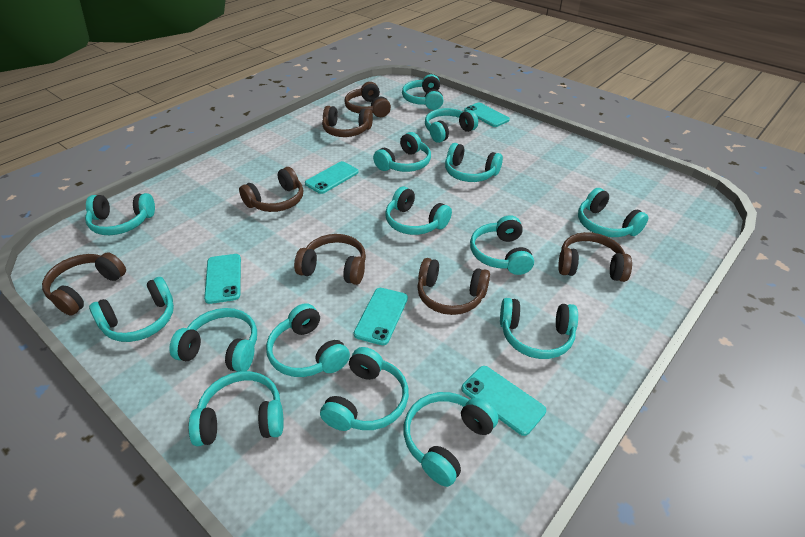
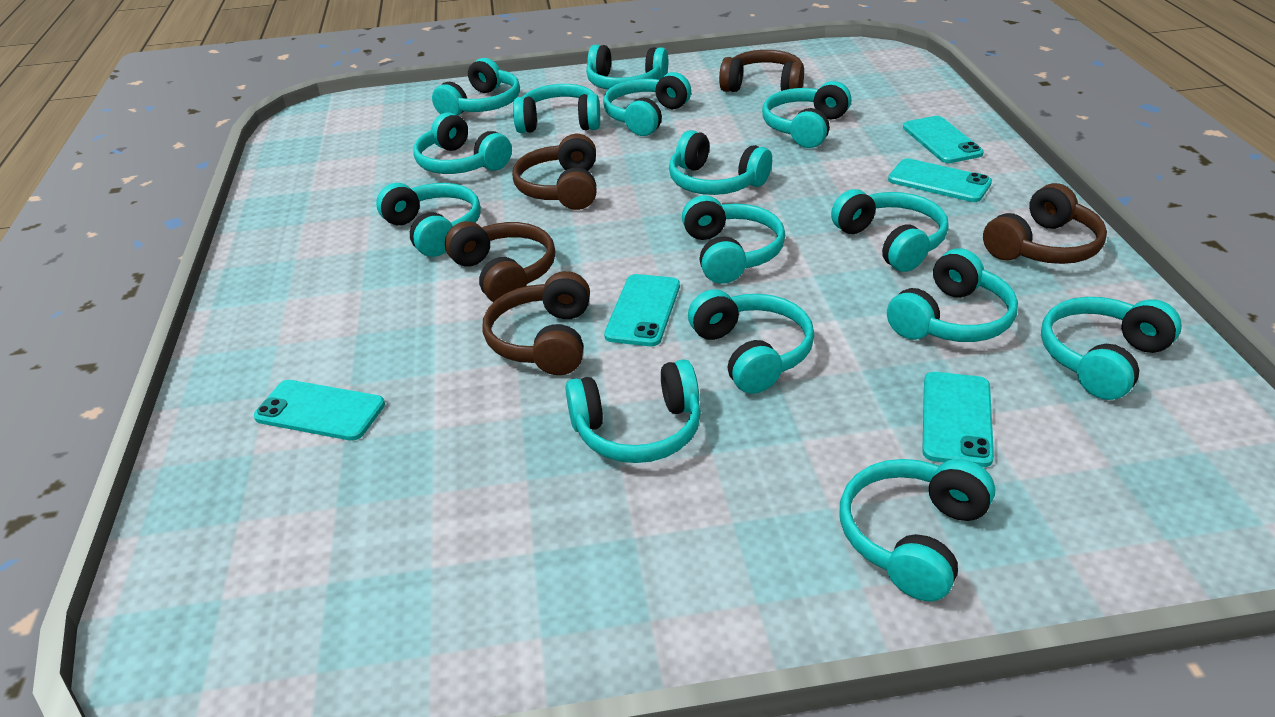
brown headphones: [42,252,126,316] [239,167,303,212] [294,234,366,285] [322,106,373,137] [344,82,391,117] [417,258,490,315] [558,232,632,282] = 7 -> [445,221,555,302] [483,271,590,375] [512,134,596,210] [719,50,804,92] [983,183,1107,264] = 5

